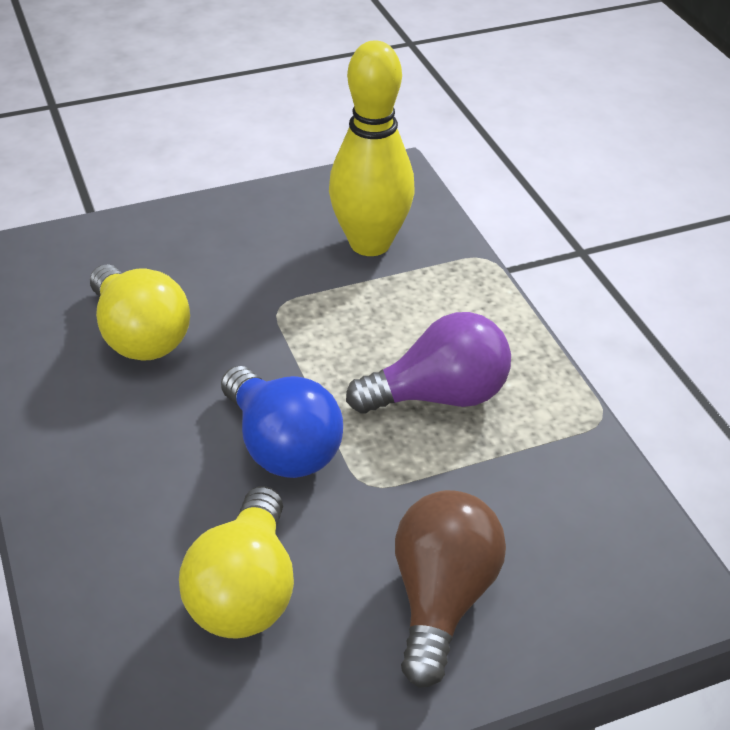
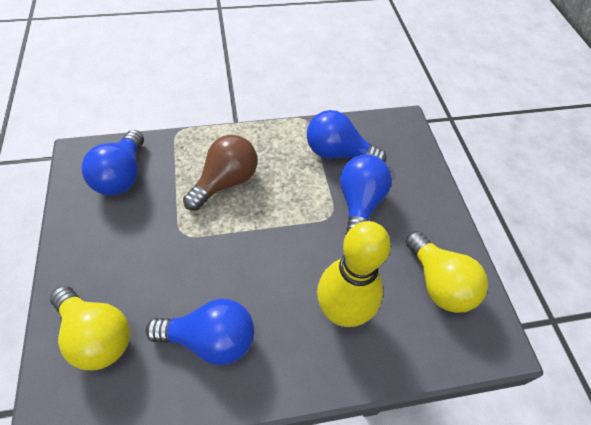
blue light bulb: [221,366,343,478] = 1 -> [81,130,144,195] [146,299,254,365] [307,110,387,162] [340,154,392,234] = 4
purple light bulb: [346,312,511,414] = 1 -> none = 0

